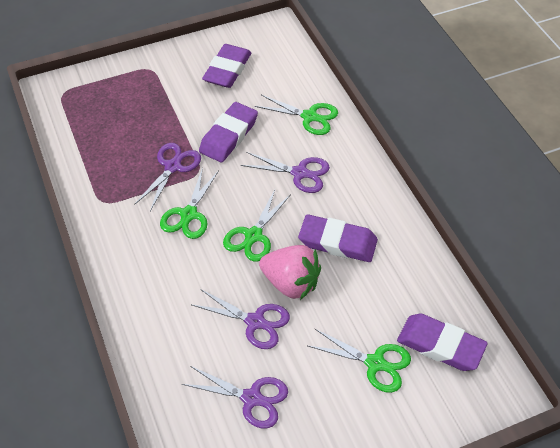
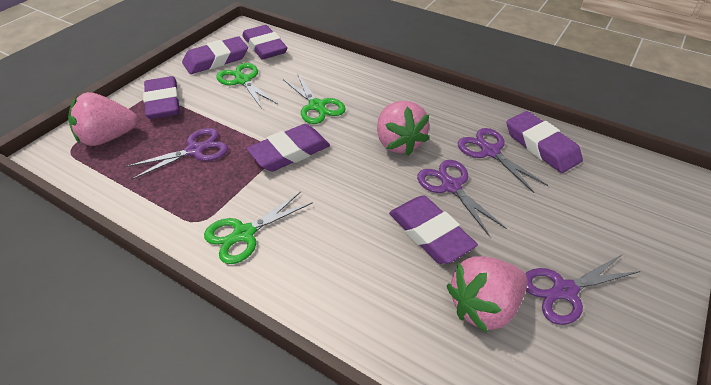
green scissors: [160,167,219,239] [223,190,291,262] [255,95,338,135] [308,329,411,393] = 4 -> [204,191,313,264] [216,63,278,109] [283,73,346,124] = 3
pink strawberry: [259,245,321,300] = 1 -> [68,92,138,146] [377,101,429,156] [447,256,527,333] = 3
purple eraser: [199,102,258,162] [202,44,252,88] [298,214,378,262] [397,314,488,371] = 4 -> [143,76,180,119] [182,36,248,74] [242,25,287,59] [246,124,330,171] [389,196,478,264] [506,111,583,173] = 6

